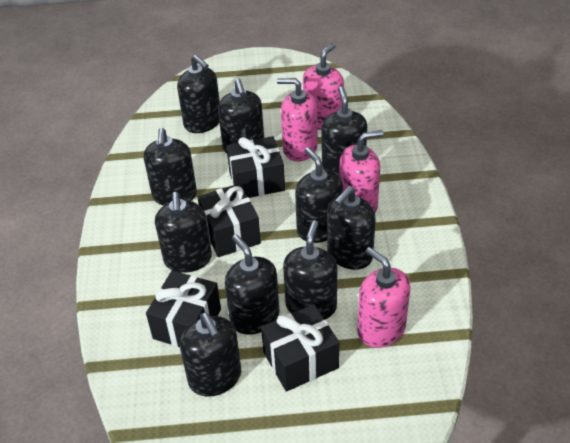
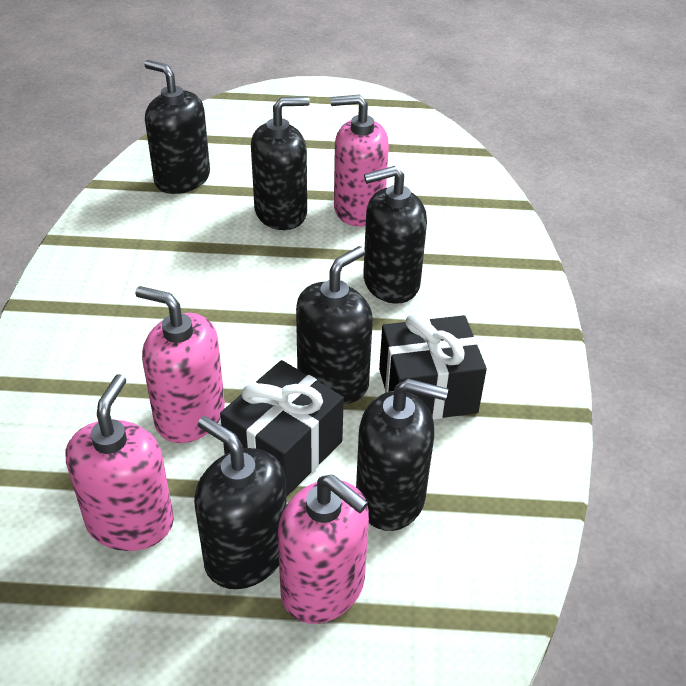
black gift: [146,270,221,347] [198,183,261,257] [226,136,285,198] [261,304,339,392] = 4 -> [220,360,344,497] [379,314,487,420] = 2
black soap dispenser: [144,128,197,206] [155,192,212,273] [177,55,220,133] [180,313,241,397] [218,79,264,153] [224,234,279,335] [283,220,338,320] [295,147,343,243] [322,86,367,176] [327,186,376,270] = 10 -> [144,60,210,194] [194,416,287,589] [251,97,310,230] [296,246,373,404] [356,379,448,531] [363,166,427,304] = 6

